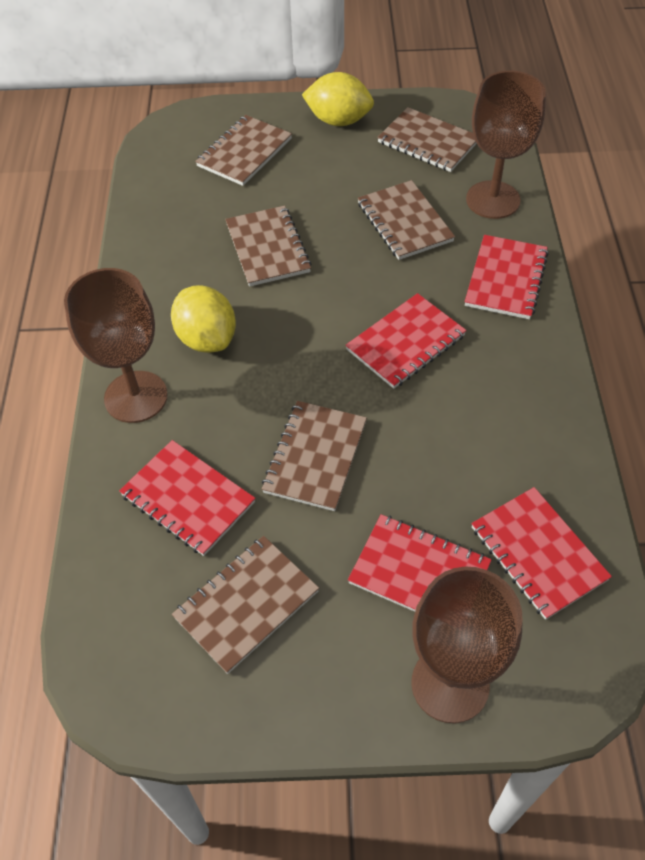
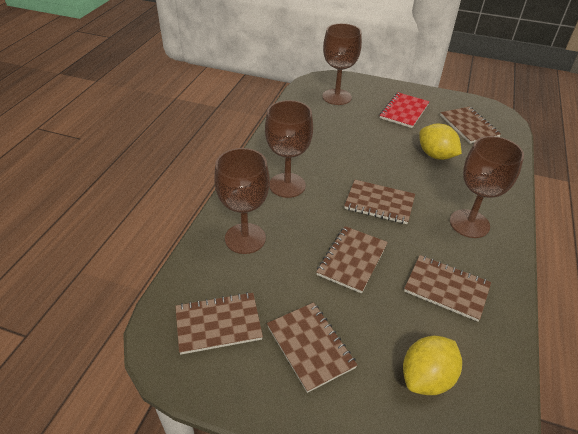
brown goblet: [64,268,168,423] [412,567,523,723] [466,71,546,219] = 3 -> [214,148,270,254] [265,100,313,198] [322,23,362,105] [450,136,524,238] = 4
red notebook: [119,440,256,556] [346,293,467,389] [348,514,492,612] [465,235,549,319] [471,487,612,620] = 5 -> [380,92,429,128] = 1

